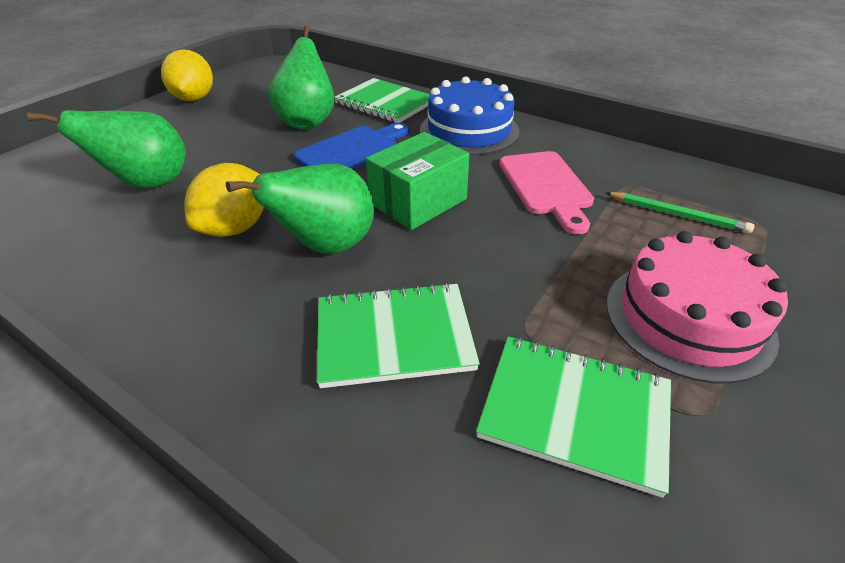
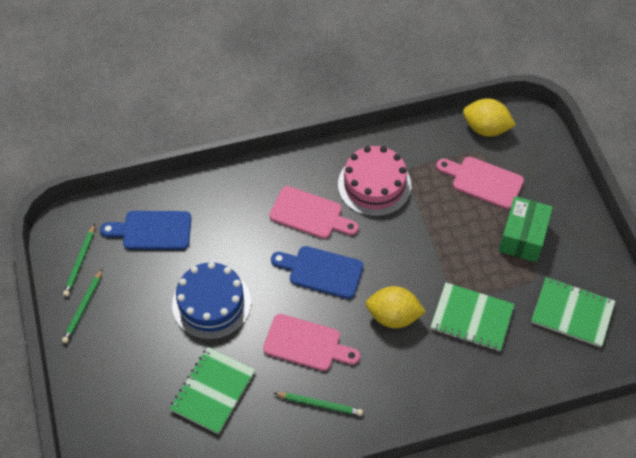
blue cutting board: [294,122,409,169] = 1 -> [100,211,191,250] [271,246,363,299] = 2
green pear: [27,110,186,189] [226,164,374,254] [268,25,334,129] = 3 -> none = 0
green pencil: [606,192,754,234] = 1 -> [62,269,102,343] [63,224,95,297] [274,392,363,416] = 3
pink cutting board: [499,151,594,234] = 1 -> [263,314,360,371] [269,186,359,239] [436,157,524,209] = 3

